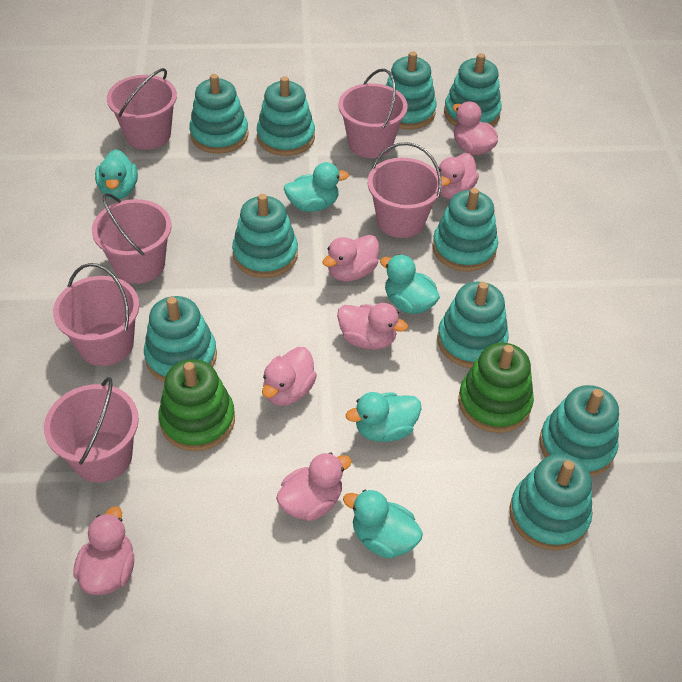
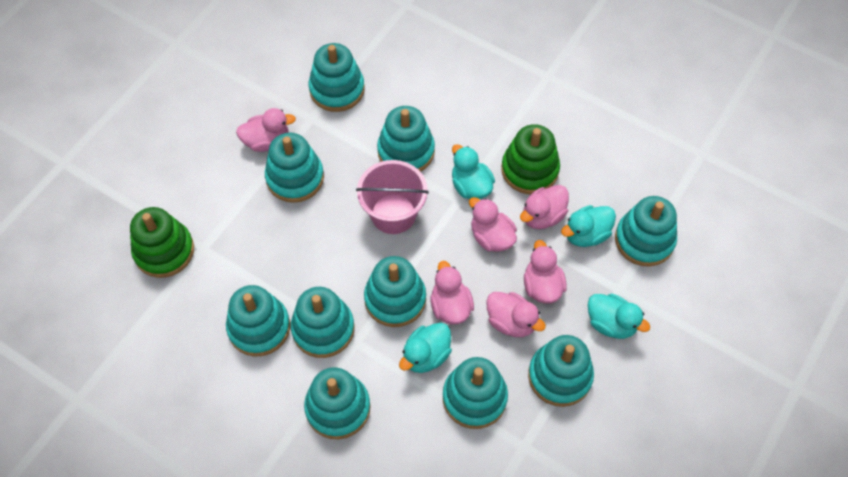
pink bucket: [44,377,139,483] [53,263,139,366] [92,193,172,284] [107,68,177,150] [338,69,408,158] [368,142,442,238] = 6 -> [356,160,429,234] = 1
pink duck: [73,506,134,595] [262,347,317,406] [276,452,352,521] [322,235,379,282] [337,303,408,350] [439,153,479,199] [453,101,498,155] = 7 -> [236,108,296,152] [430,261,474,325] [469,197,517,252] [486,292,546,337] [520,185,569,229] [524,240,567,303] = 6
turquoise duck: [95,149,138,199] [284,162,349,212] [343,489,423,559] [346,392,421,442] [380,255,440,314] = 5 -> [399,323,452,373] [452,144,495,199] [561,205,616,247] [588,294,650,339] = 4

